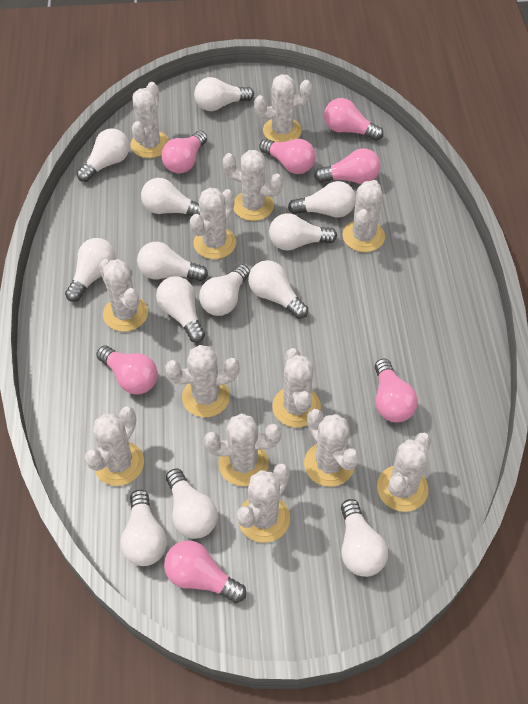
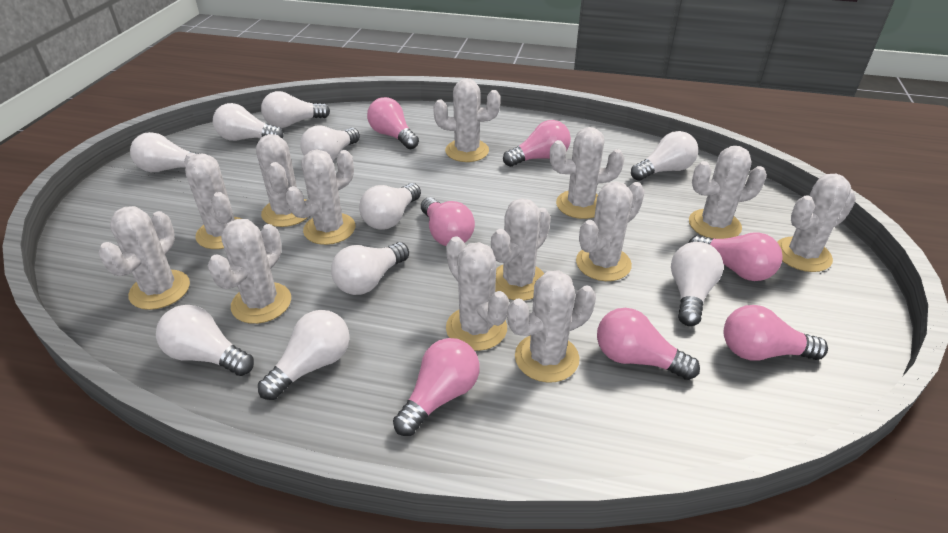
white light bulb: [65,238,116,302] [77,128,130,182] [120,490,167,566] [137,242,208,281] [141,178,200,216] [156,276,205,343] [166,468,218,539] [194,77,254,111] [199,264,250,316] [248,260,308,319] [269,213,337,251] [288,181,356,218] [341,499,388,577] = 13 -> [130,132,197,172] [156,305,254,376] [213,103,284,141] [258,310,350,400] [261,91,330,128] [300,125,360,160] [331,242,409,295] [359,183,421,229] [631,131,698,181] [671,242,723,326] = 10

